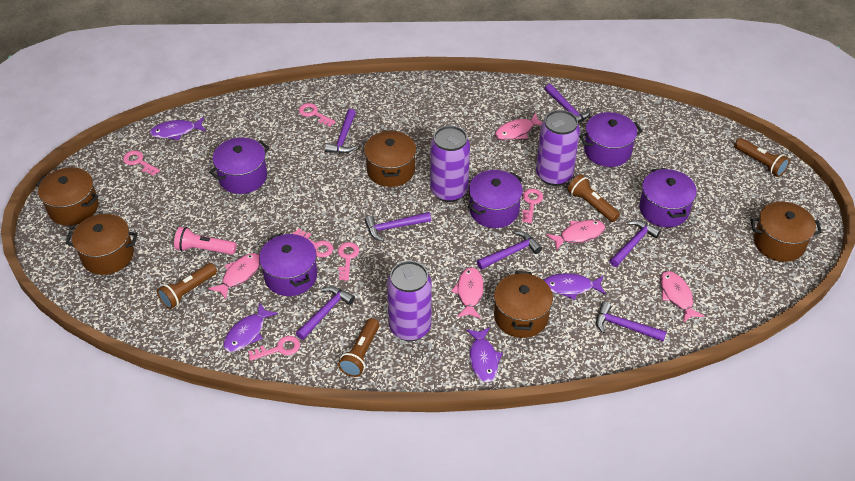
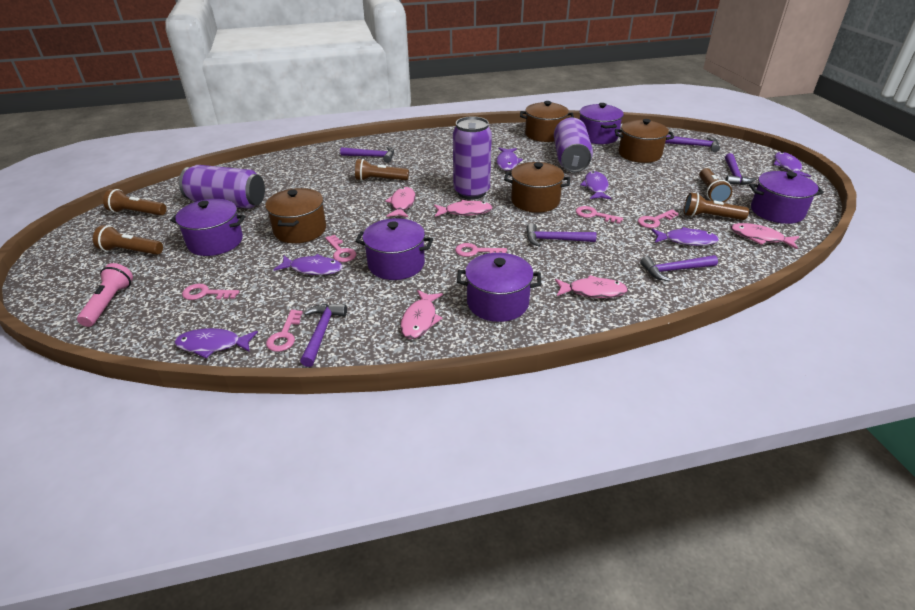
brown flashlight: [157,263,217,309] [338,318,379,377] [567,174,620,222] [734,138,790,177] = 4 -> [93,225,163,255] [103,189,167,216] [355,159,409,181] [684,192,749,220] [699,168,732,203] = 5
brown pot: [36,167,99,226] [66,214,138,275] [364,130,416,187] [494,271,553,338] [750,201,822,262] = 5 -> [265,188,326,243] [504,162,570,213] [520,101,574,142] [615,119,674,163] = 4
purple fish: [150,117,206,140] [223,302,278,352] [466,327,503,383] [544,273,606,300] = 4 -> [174,328,258,358] [274,254,343,275] [496,148,523,171] [580,171,612,199] [652,227,719,246] [774,152,811,177] = 6
purple hammer: [296,286,355,340] [325,109,356,154] [365,212,431,241] [477,231,542,270] [545,84,590,123] [596,302,667,341] [609,220,661,267] = 7 -> [300,304,347,367] [340,147,394,163] [526,223,596,247] [640,255,718,281] [665,135,720,152] [725,153,756,185] = 6

